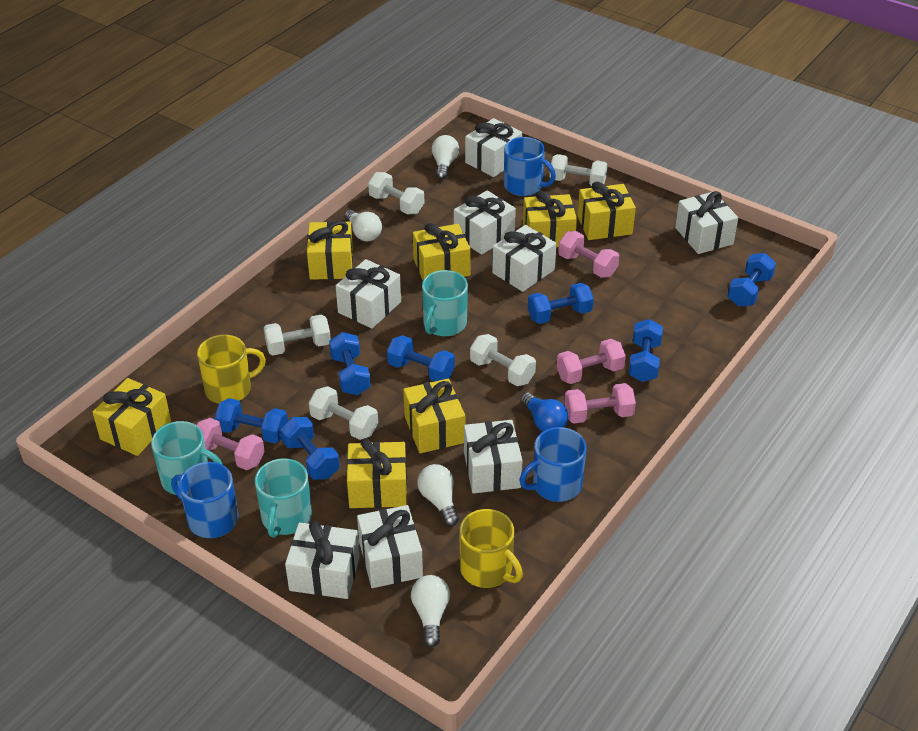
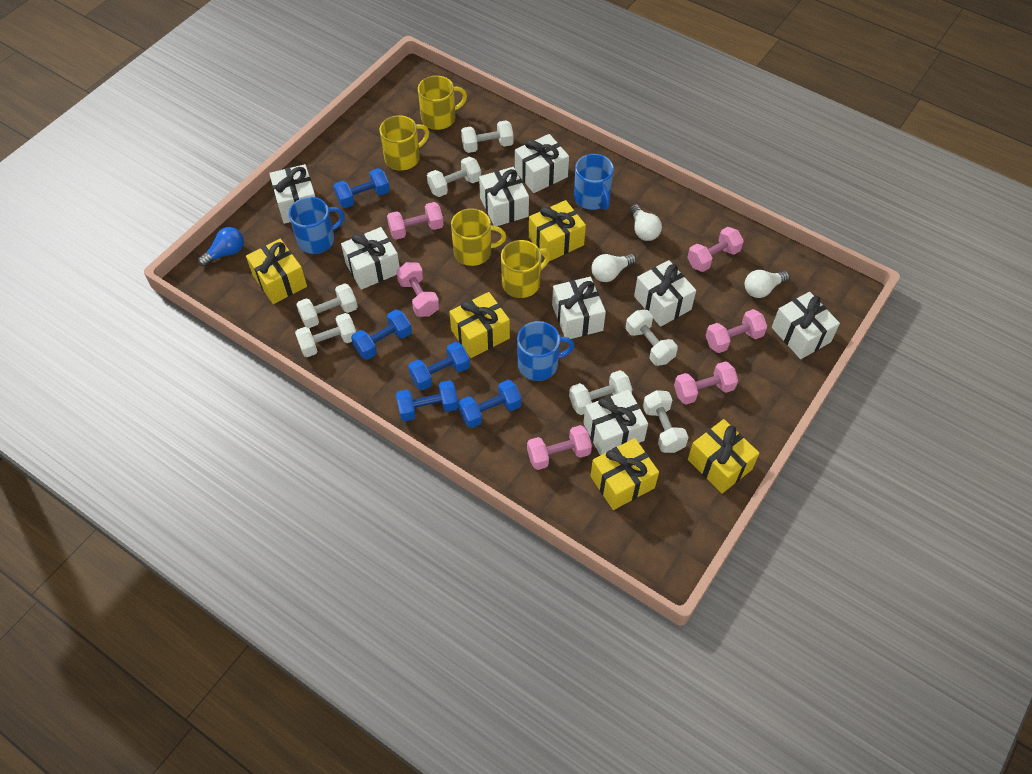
blue dumbbell: [215,398,288,443] [281,417,340,480] [329,332,371,395] [387,335,455,382] [528,283,594,324] [629,319,663,382] [728,253,776,307] = 7 -> [334,168,390,208] [351,309,412,360] [396,380,459,421] [408,342,470,390] [459,380,521,428] = 5
pink dumbbell: [197,418,265,470] [556,339,626,384] [558,231,619,278] [564,383,636,423] = 4 -> [387,202,444,240] [396,262,439,317] [527,425,592,470] [674,361,738,405] [687,227,744,272] [705,309,768,353] = 6
turquoise mug: [151,421,223,495] [255,458,312,538] [422,270,468,336] = 3 -> none = 0
white dumbbell: [264,314,331,355] [309,386,378,440] [368,172,424,214] [470,334,536,386] [550,154,608,186] = 5 -> [295,313,356,357] [296,283,358,328] [427,157,481,197] [461,120,514,153] [569,370,632,415] [626,310,678,366] [643,390,689,453] = 7
white light bulb: [344,210,382,241] [411,575,450,647] [417,464,459,526] [432,135,459,179] = 4 -> [592,254,636,282] [629,204,662,241] [745,270,790,298] = 3
yellow gift: [93,378,171,456] [307,221,353,280] [347,438,407,508] [403,379,465,453] [413,223,471,280] [523,191,577,247] [577,182,636,240] = 7 -> [246,239,307,304] [449,292,510,358] [529,200,586,261] [590,438,659,510] [688,419,759,493] = 5
yellow mug: [197,335,266,404] [459,509,523,588] = 2 -> [379,115,429,171] [418,76,467,130] [451,208,506,266] [501,240,551,298] = 4

